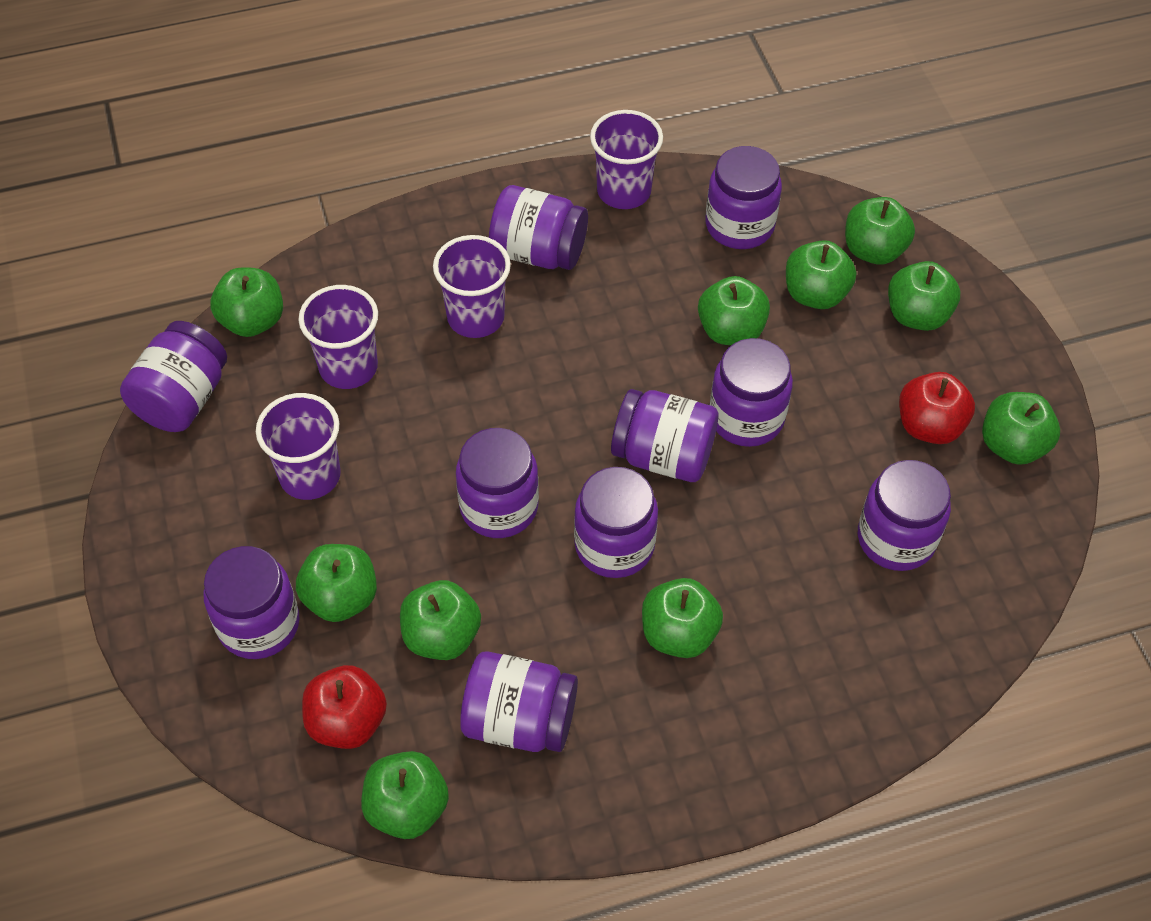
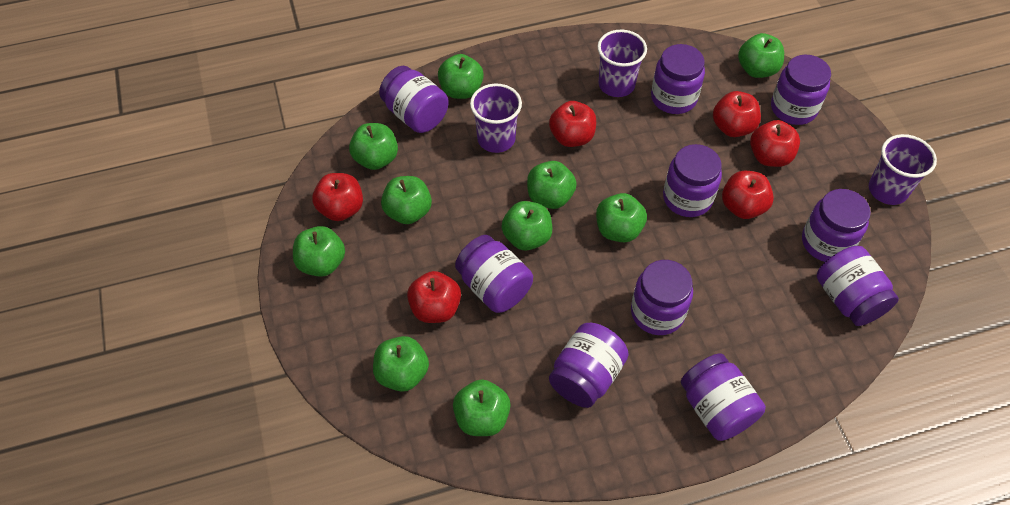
purple cup: [256,393,341,500] [298,285,378,389] [433,235,511,338] [590,110,663,209] = 4 -> [470,84,522,153] [597,30,647,97] [869,134,937,205] = 3
red apple: [302,665,387,749] [899,372,975,444] = 2 -> [312,173,363,221] [407,271,461,323] [549,101,596,147] [713,91,761,137] [722,171,774,219] [750,120,800,167] = 6

